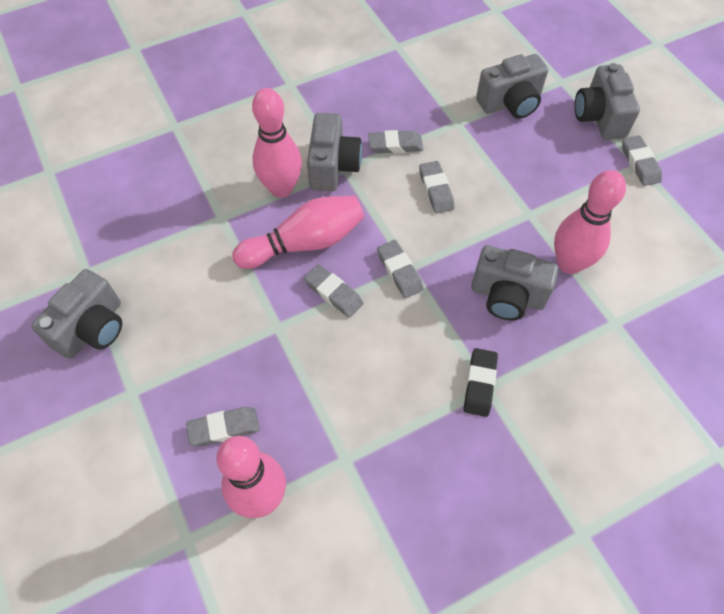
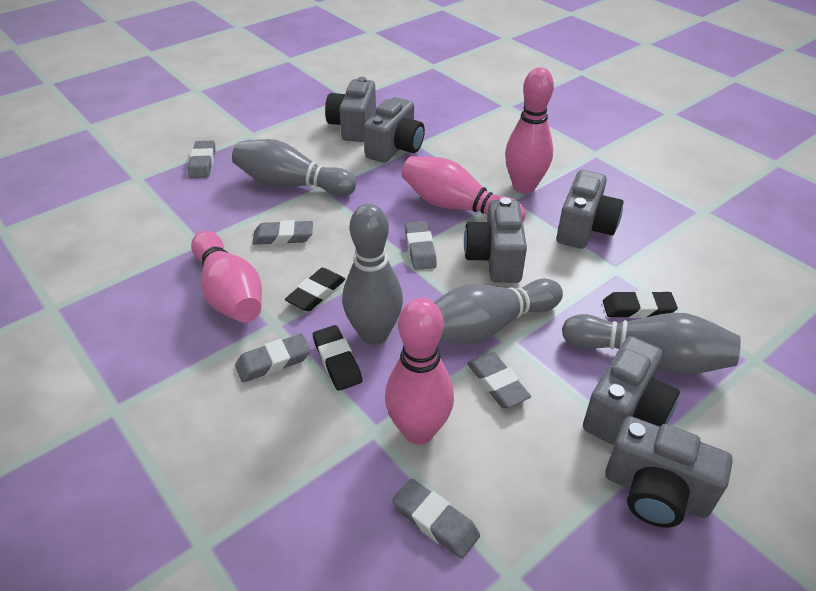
black eraser: [464,348,498,417] = 1 -> [285,268,345,311] [313,325,362,391] [603,290,678,318] = 3
grey bowling pin: none = 0 -> [232,139,356,196] [342,204,403,345] [434,279,563,344] [562,313,741,375] = 4
grey camera: [31,269,122,359] [307,113,362,192] [471,245,559,320] [476,54,548,119] [574,63,640,140] = 5 -> [325,77,376,142] [364,97,425,163] [464,197,527,283] [557,170,624,249] [583,336,680,445] [605,416,733,528] = 6

